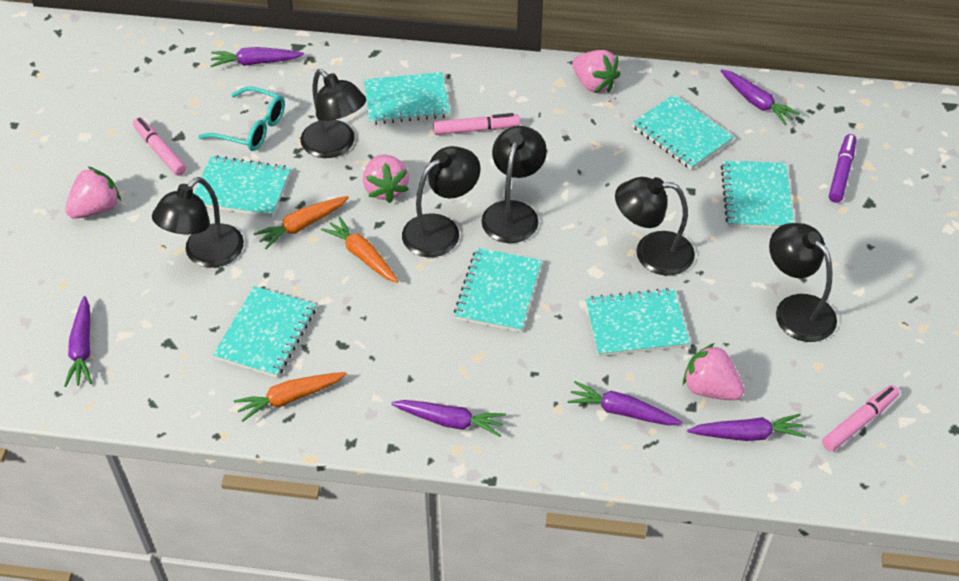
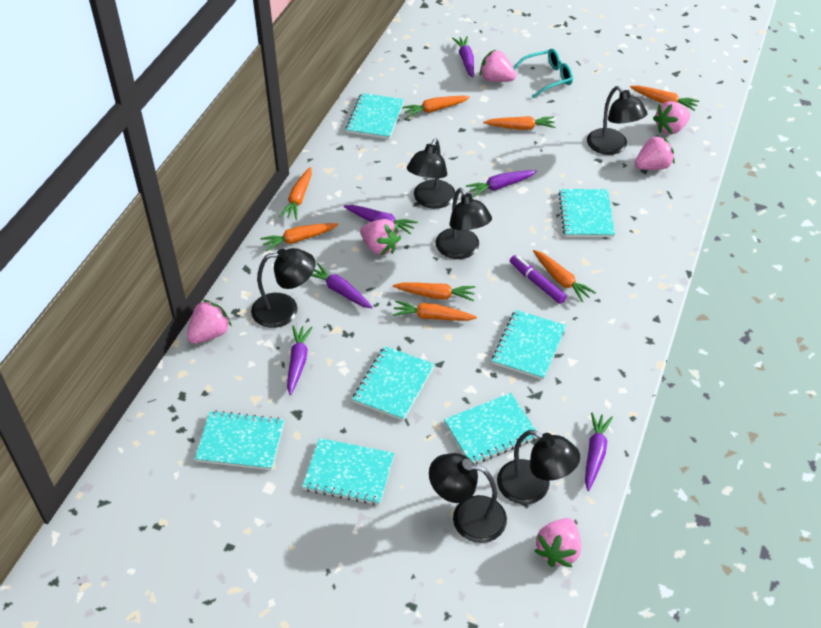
orange carrot: [234,372,347,422] [253,196,349,249] [321,216,399,283] = 3 -> [260,223,338,251] [279,167,312,220] [392,300,477,321] [393,283,475,301] [402,96,470,117] [483,116,555,130] [533,250,596,302] [630,85,699,111] = 8
pink marker: [133,117,186,176] [433,113,520,135] [822,385,899,452] = 3 -> none = 0
pink strawberry: [65,166,121,219] [363,155,409,203] [572,50,620,93] [683,343,744,400] = 4 -> [187,299,232,344] [360,219,401,256] [480,50,516,82] [534,518,581,567] [635,135,675,170] [653,101,690,135] = 6

